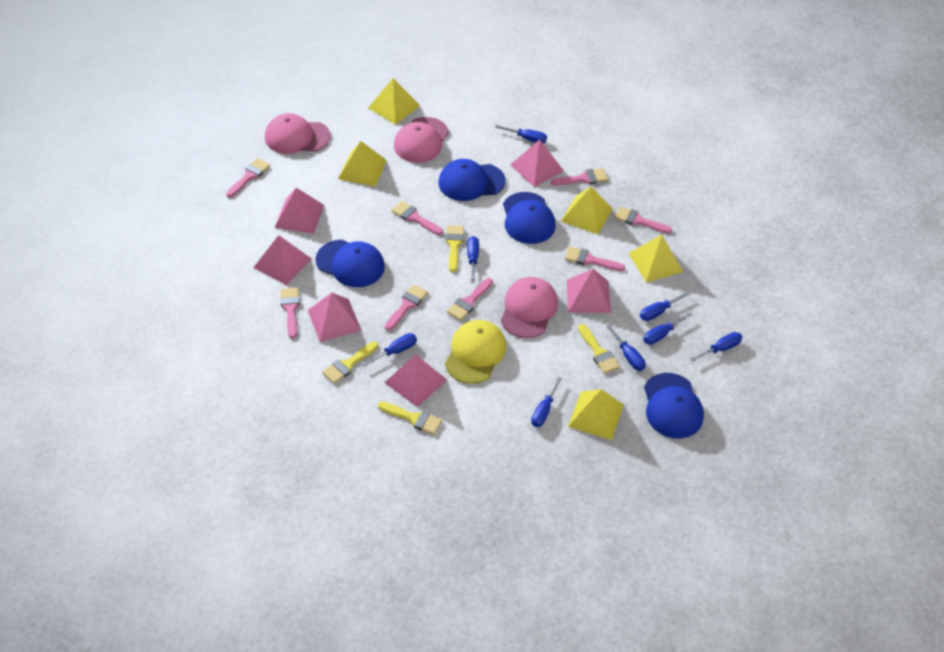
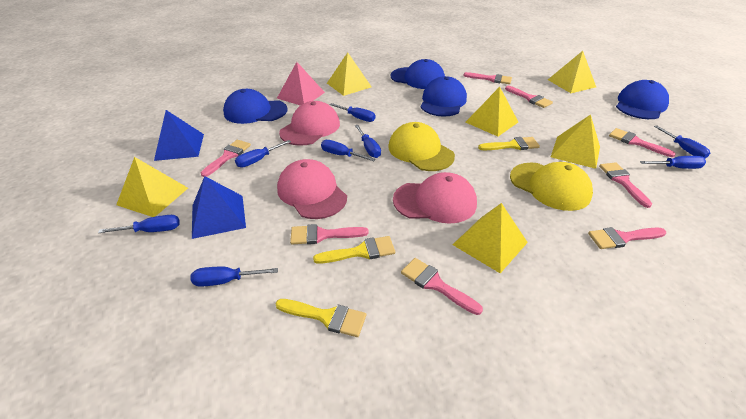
blue pyramid: none = 0 -> [154,110,204,161] [192,176,246,239] = 2
pink pyramid: [253,235,311,285] [275,188,324,234] [308,293,362,342] [385,354,447,407] [510,139,564,187] [567,269,611,313] = 6 -> [277,62,325,105] = 1
yellow brush: [322,341,378,384] [378,401,442,435] [446,225,464,272] [578,324,620,374] = 4 -> [275,299,366,337] [313,236,395,264] [478,137,540,150] = 3
yellow cap: [445,320,506,384] = 1 -> [388,122,455,171] [510,162,593,211] = 2
yellow pyramid: [338,141,387,187] [368,78,420,125] [561,187,613,234] [568,389,624,440] [629,235,683,282] = 5 -> [116,157,188,217] [327,52,371,96] [452,203,528,273] [465,87,518,137] [548,51,596,93] [551,114,600,169] = 6

